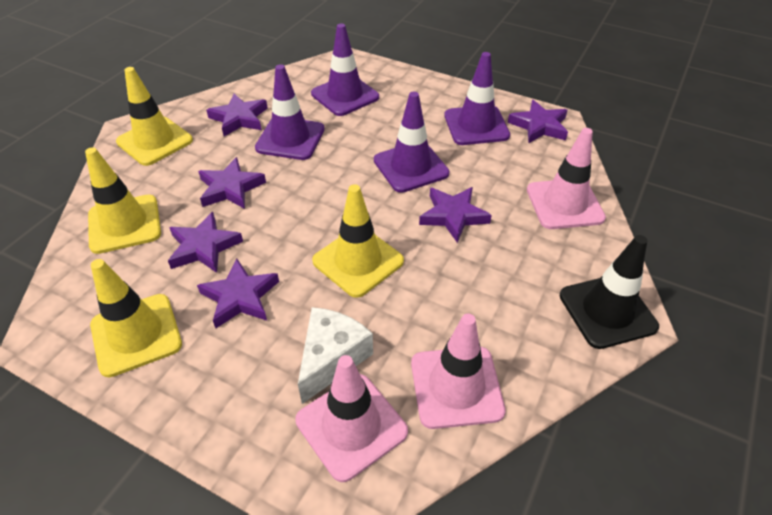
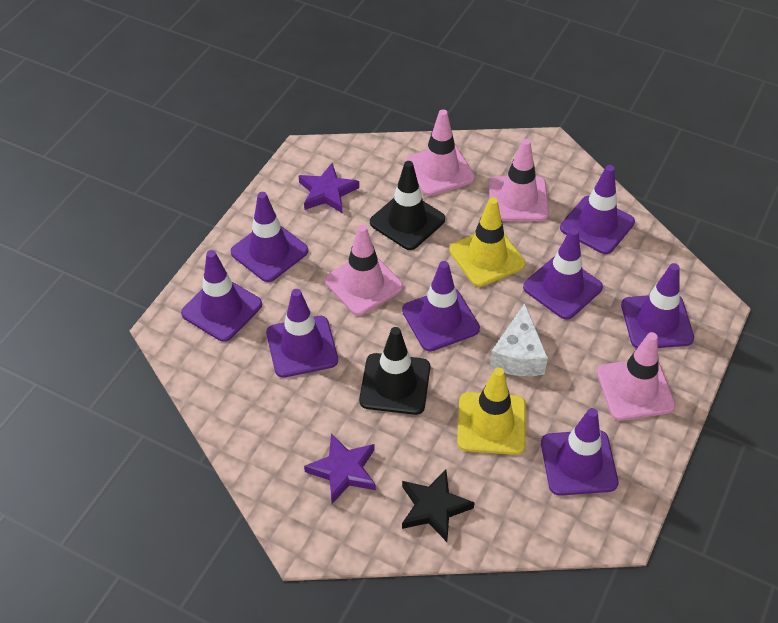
black star: none = 0 -> [402,469,475,542] = 1
black traffic cone: [560,235,659,349] = 1 -> [359,327,430,415] [370,161,445,250] = 2
pink traffic cone: [295,355,408,482] [411,314,506,429] [527,128,606,229] = 3 -> [325,225,403,316] [406,109,475,196] [489,139,549,221] [597,332,676,421] = 4
purple star: [168,212,243,273] [197,259,279,328] [198,157,266,209] [206,94,268,136] [419,187,492,243] [508,100,568,143] = 6 -> [299,163,359,213] [304,433,376,504] = 2
purple traffic cone: [255,64,325,160] [311,23,379,116] [374,92,449,193] [444,52,510,145] = 4 -> [181,250,262,342] [230,192,308,282] [266,289,338,378] [402,261,480,351] [523,228,603,320] [541,408,618,496] [560,165,635,254] [621,263,694,348] = 8
yellow traffic cone: [85,147,161,254] [90,259,182,377] [116,67,193,166] [312,184,404,298] = 4 -> [449,197,525,287] [457,368,526,455] = 2

